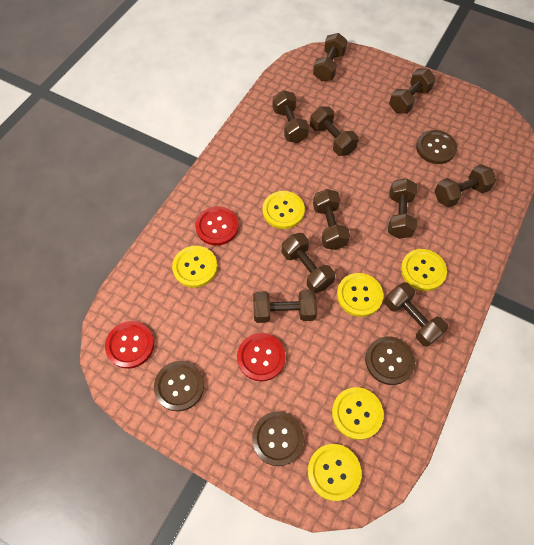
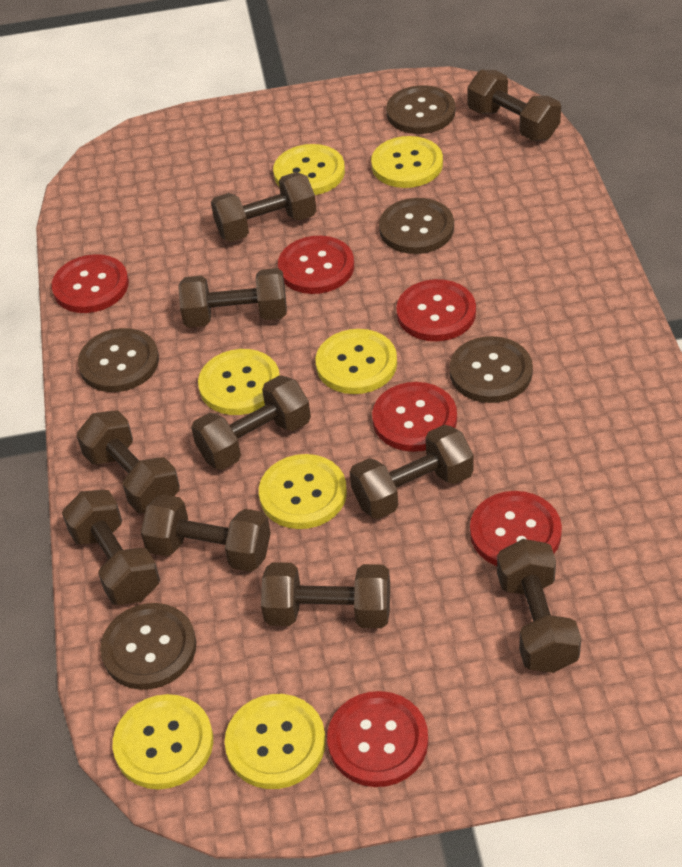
brown button: [154,361,204,411] [252,411,304,466] [365,336,415,385] [416,130,457,164] = 4 -> [78,328,159,392] [100,603,196,690] [379,198,454,254] [386,85,455,134] [450,336,533,403] = 5
red button: [105,321,154,369] [195,206,239,246] [237,333,286,381] = 3 -> [52,254,129,313] [278,236,354,294] [327,691,428,787] [372,382,457,452] [396,279,476,341] [470,491,562,566] = 6
yellow button: [172,246,217,288] [263,191,305,229] [308,444,362,501] [332,387,384,440] [337,273,383,317] [401,249,447,291] = 6 -> [113,694,213,789] [198,349,280,415] [225,694,326,789] [259,454,347,529] [273,144,345,195] [316,329,397,394] [371,136,443,188] = 7

